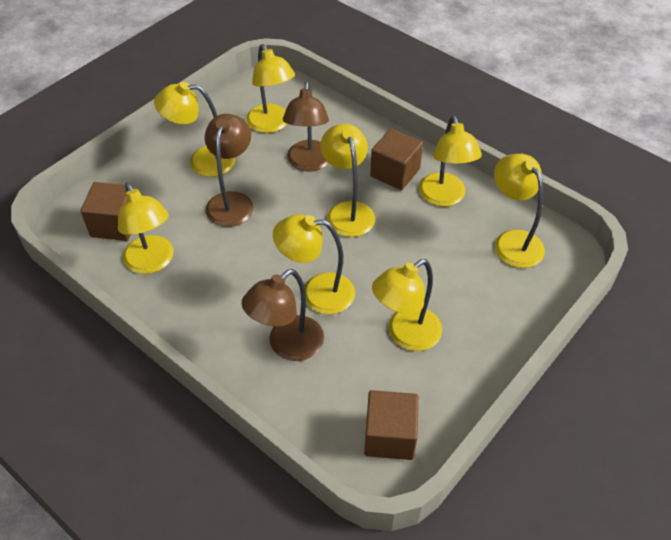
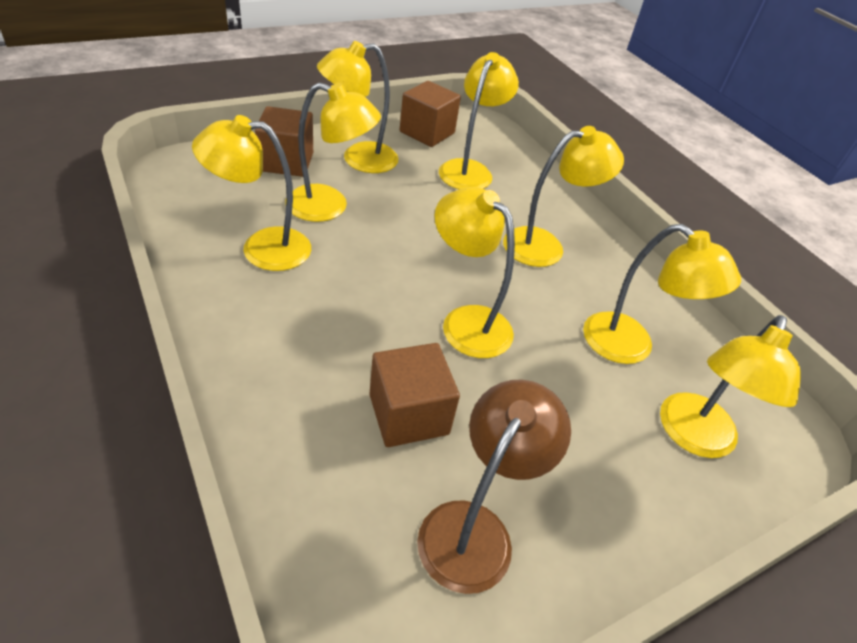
brown lamp: [205,114,253,227] [242,269,324,361] [283,82,329,172] = 3 -> [417,379,571,594] = 1

